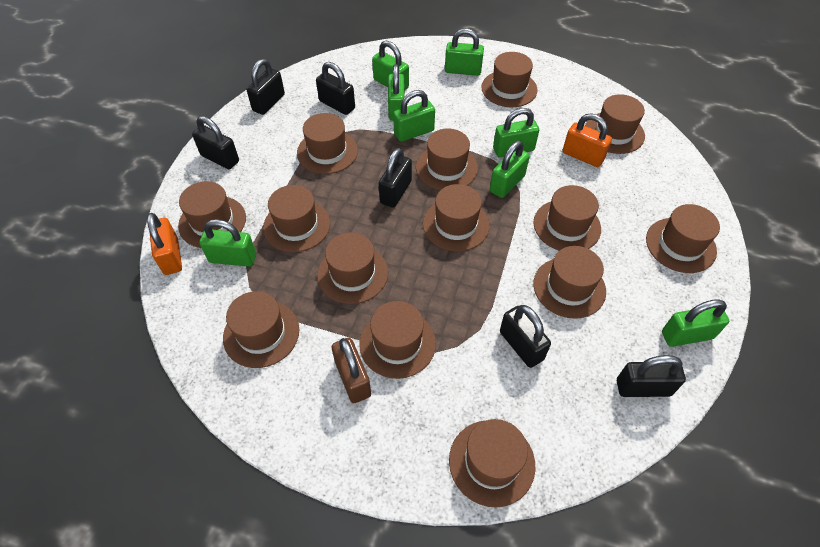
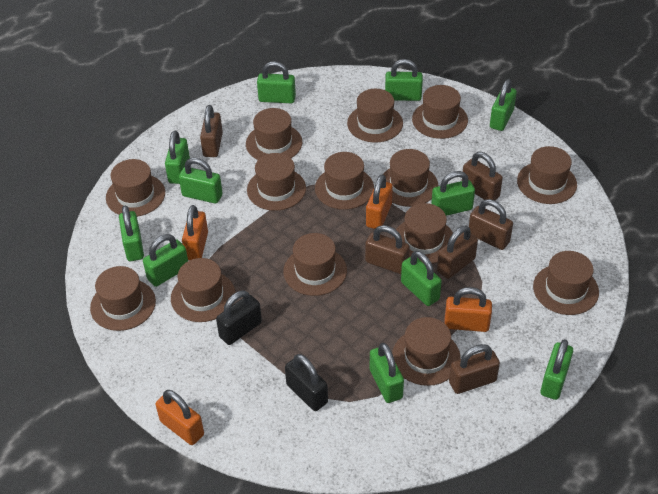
black padlock: [192,116,239,169] [247,59,285,115] [316,62,355,115] [379,148,412,208] [500,305,551,368] [617,355,686,397] = 6 -> [216,290,262,345] [285,354,328,411] = 2
brown padlock: [332,338,371,403] = 1 -> [200,105,223,157] [365,225,410,274] [437,226,478,279] [449,344,500,394] [463,152,503,200] [469,199,513,250] = 6
green padlock: [200,219,256,267] [372,40,409,90] [388,64,405,121] [393,90,435,142] [445,28,484,76] [490,141,530,198] [493,108,539,157] [662,299,729,347] = 8 -> [119,205,144,261] [143,234,188,287] [165,131,190,184] [179,158,222,204] [257,61,296,103] [370,343,404,403] [385,59,423,101] [401,251,442,306] [431,171,475,216] [490,79,517,131] [541,339,573,400] = 11
orange padlock: [147,213,182,275] [563,113,612,167] = 2 -> [156,390,204,445] [182,205,208,260] [366,175,393,229] [444,287,492,332] = 4

